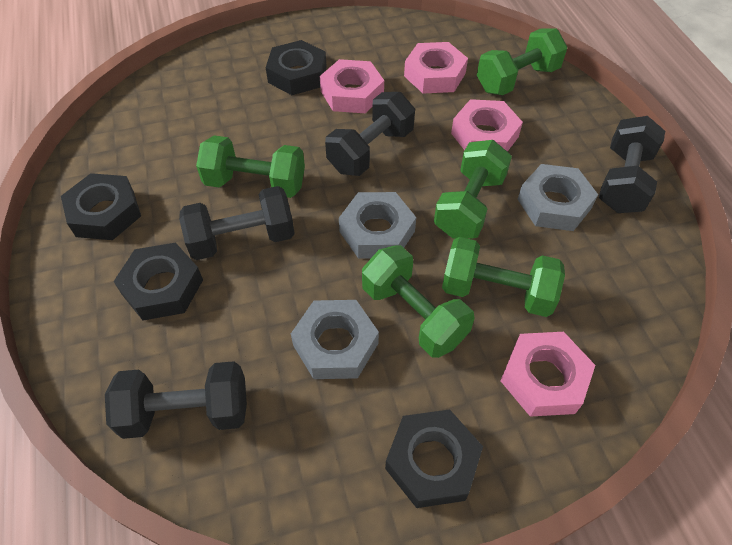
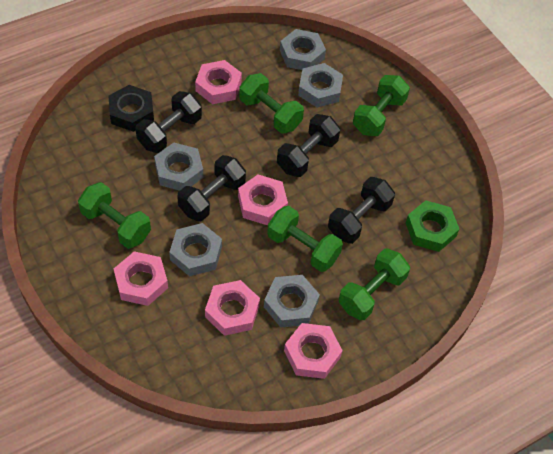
black nut: [61,173,141,240] [114,242,203,321] [266,40,327,95] [385,409,483,508] = 4 -> [108,85,154,132] = 1
green nut: none = 0 -> [406,200,459,252] = 1
grey nut: [291,300,379,379] [339,192,416,259] [518,164,598,231] = 3 -> [154,143,203,191] [169,223,222,276] [264,275,320,327] [280,29,326,70] [298,63,343,108] = 5
pink nut: [320,59,384,113] [404,42,468,93] [451,99,523,152] [501,332,595,417] = 4 -> [114,251,168,306] [195,60,242,104] [205,280,260,336] [238,175,288,225] [284,323,343,379] = 5

